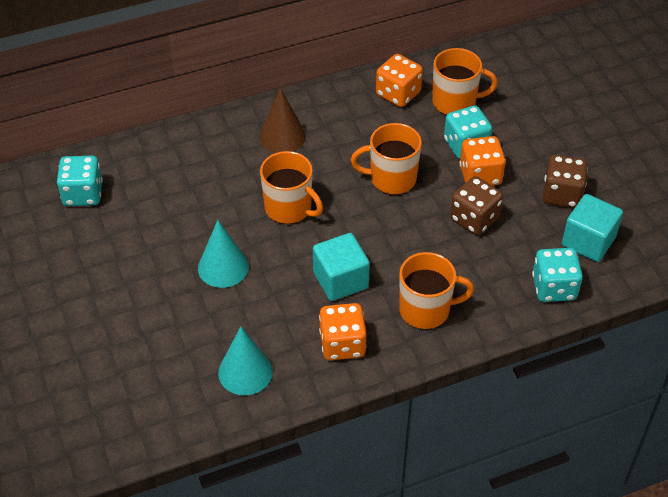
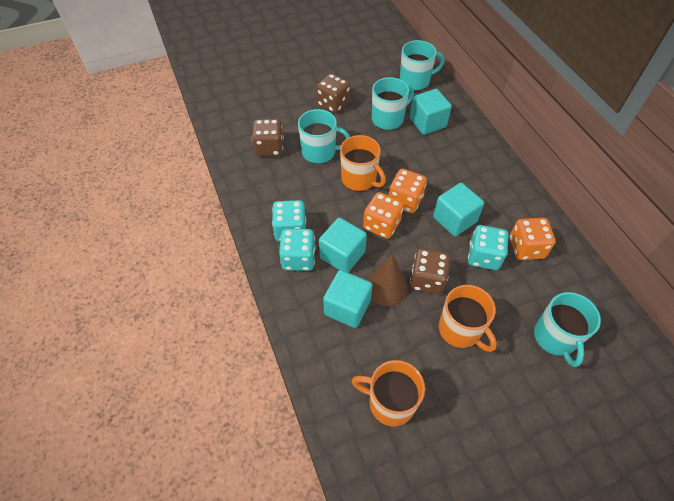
brown dice: [450,176,503,235] [543,155,588,208] = 2 -> [252,119,284,156] [316,73,350,113] [410,248,450,295] = 3
orange mug: [260,151,323,224] [351,123,422,195] [399,252,474,329] [432,48,498,115] = 4 -> [340,135,386,191] [352,360,425,426] [439,285,497,352] = 3
turquoise cone: [198,220,249,288] [218,327,273,395] = 2 -> none = 0
turquoise cube: [313,233,370,301] [562,194,623,262] = 2 -> [319,217,367,272] [323,270,373,328] [410,89,452,135] [433,183,484,236] = 4
turquoise mug: none = 0 -> [298,109,350,164] [372,77,414,130] [400,40,445,91] [534,292,601,367] = 4

